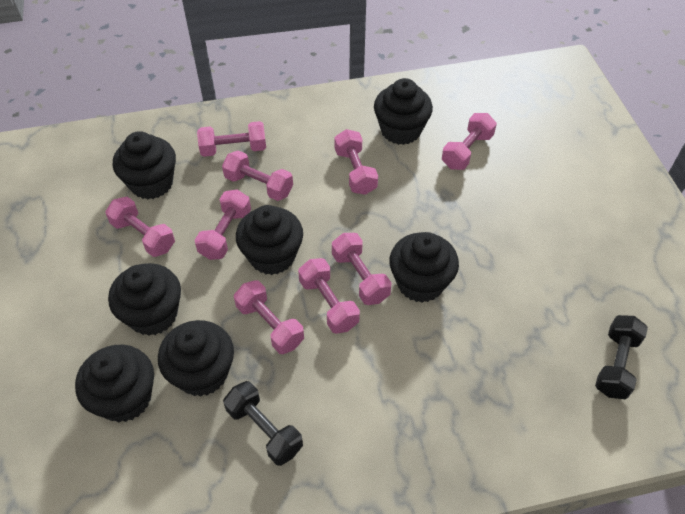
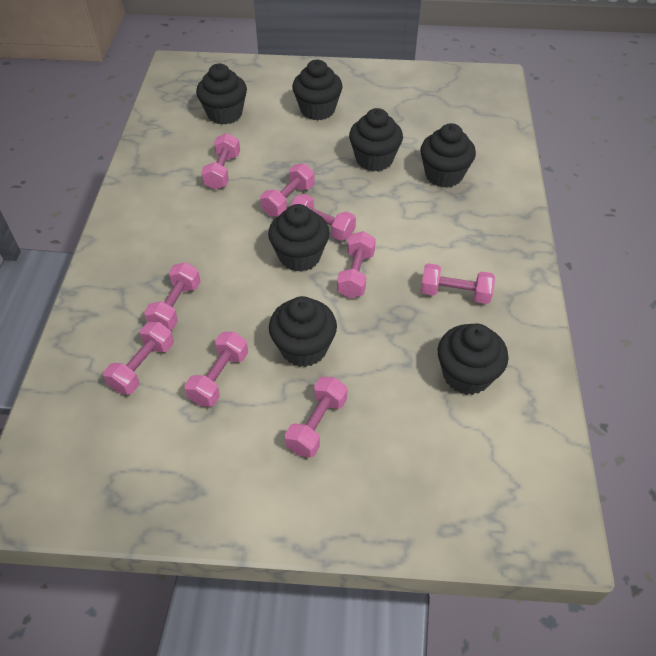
black dumbbell: [223,381,303,466] [595,315,648,399] = 2 -> none = 0

